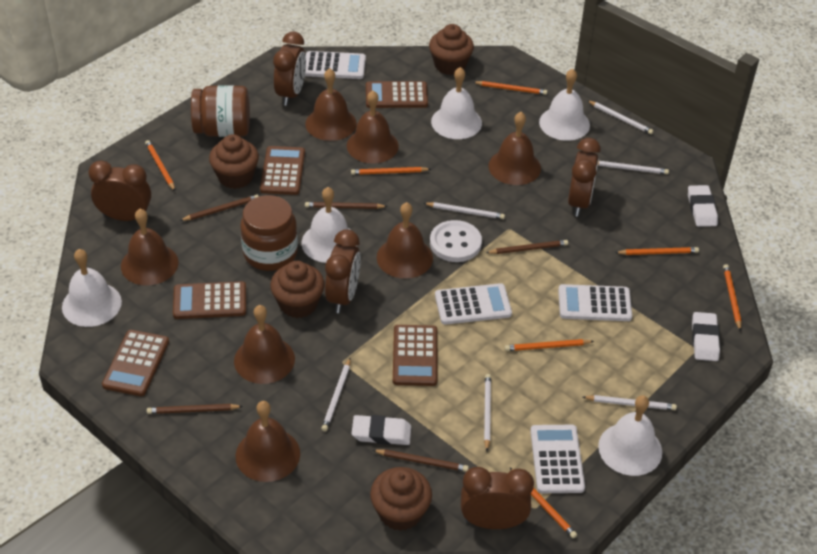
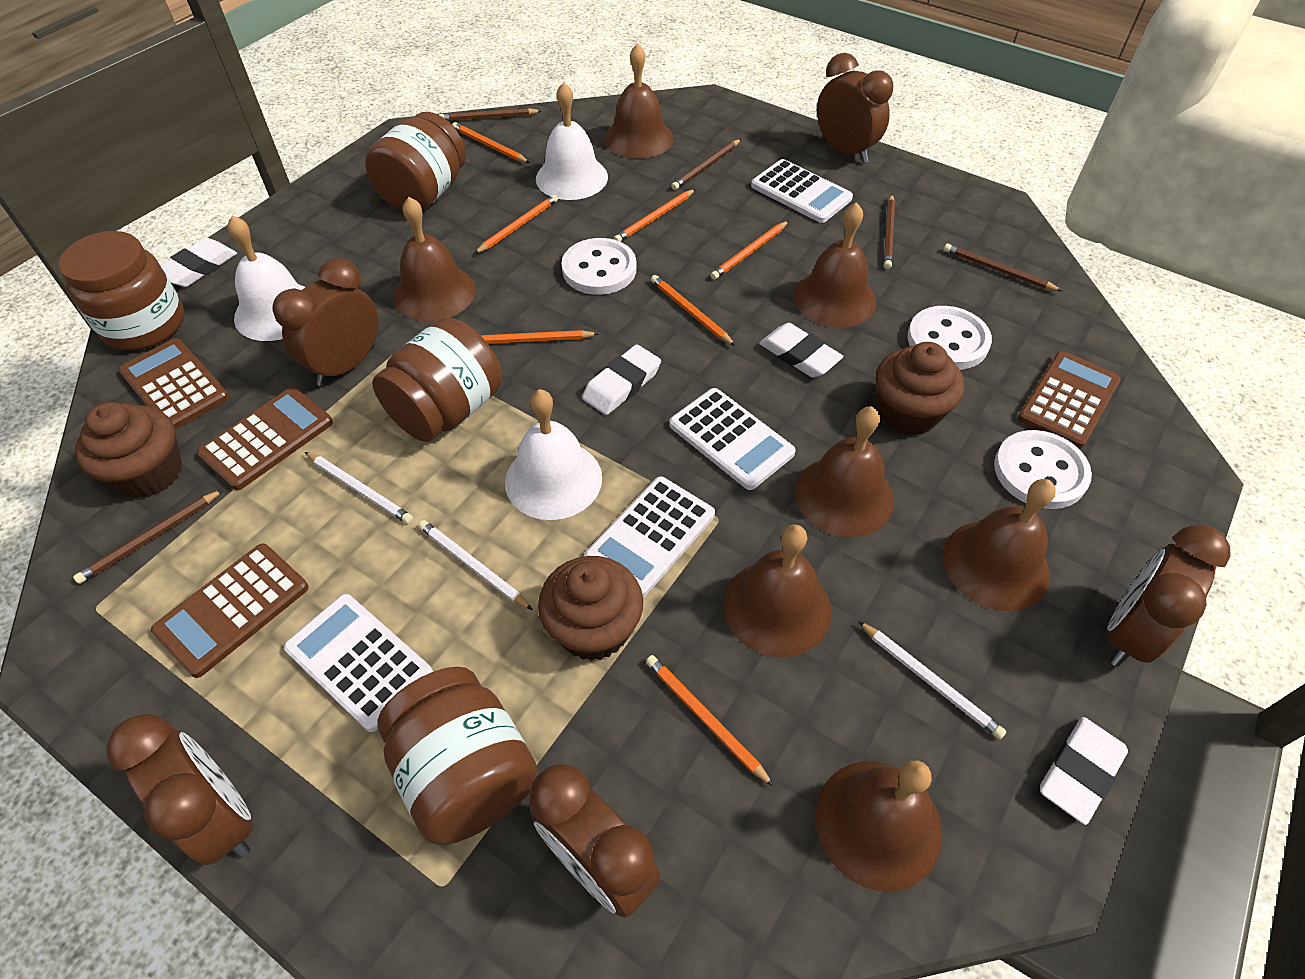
brown calculator: [102,330,169,396] [173,281,246,319] [260,146,305,195] [366,81,428,108] [393,325,437,386] = 5 -> [119,338,229,430] [151,543,309,678] [197,387,333,490] [1018,351,1121,449] = 4
brown cupcake: [209,134,259,189] [270,261,325,318] [370,467,432,531] [429,24,474,75] = 4 -> [75,402,182,498] [538,556,643,661] [876,342,964,436] = 3
brown jar: [191,85,250,137] [240,195,298,271] = 2 -> [59,231,185,350] [365,112,466,211] [372,318,502,442] [377,667,538,845] = 4
white bell: [62,249,122,327] [301,187,351,263] [431,67,482,139] [539,68,590,141] [598,395,662,476] = 5 -> [227,215,305,341] [505,389,602,520] [536,82,608,200] = 3
white button: [430,220,482,262] = 1 -> [562,238,637,295] [908,306,992,370] [994,430,1092,509] = 3
white eraser: [351,415,411,445] [688,185,718,227] [692,312,720,361] = 3 -> [161,238,237,287] [582,344,661,415] [759,323,844,378] [1040,717,1128,825] = 4
white pencil: [321,358,351,431] [424,202,505,219] [484,374,491,451] [583,395,677,410] [587,100,653,134] [598,161,669,174] = 6 -> [305,452,413,524] [418,520,533,610] [858,621,1006,739] = 3

